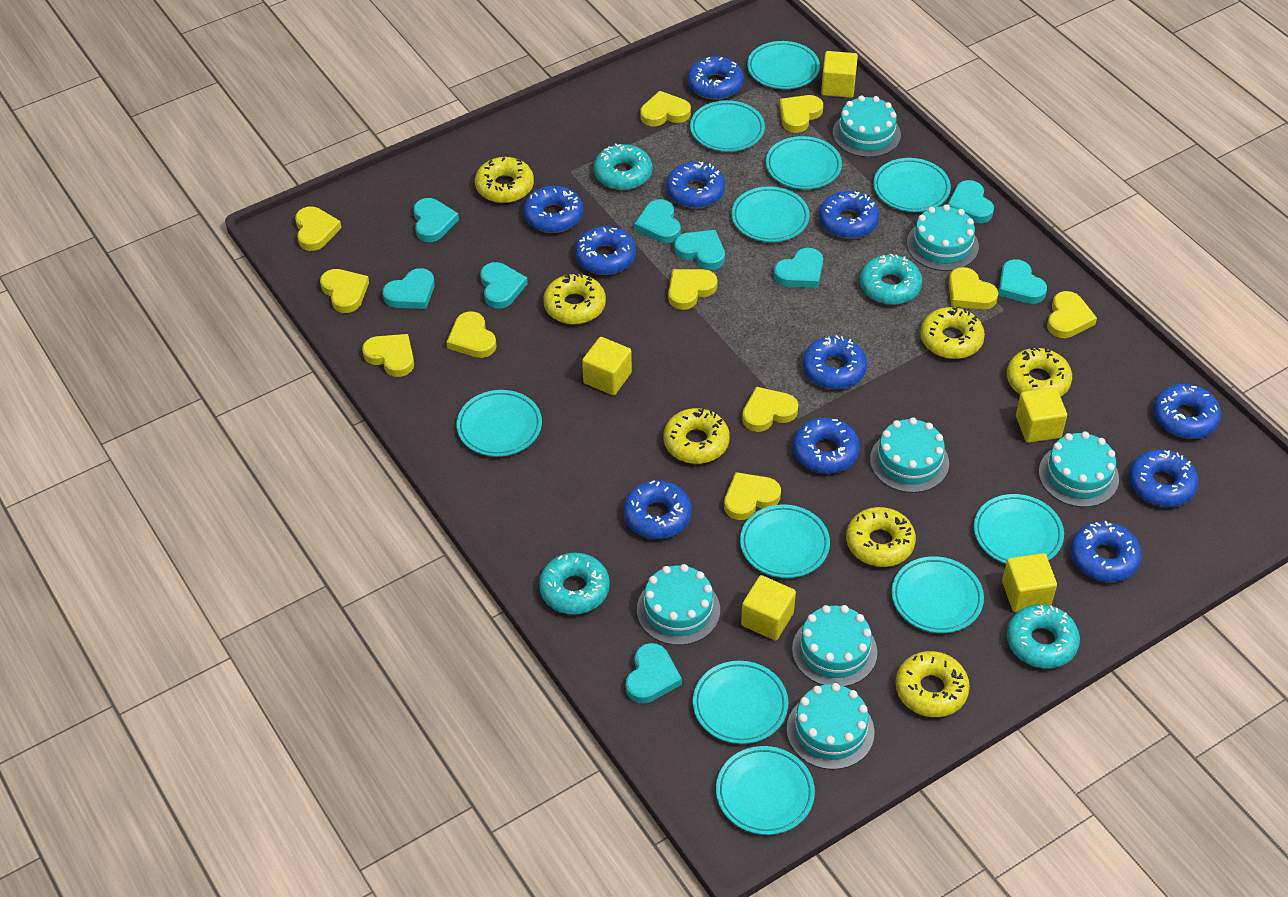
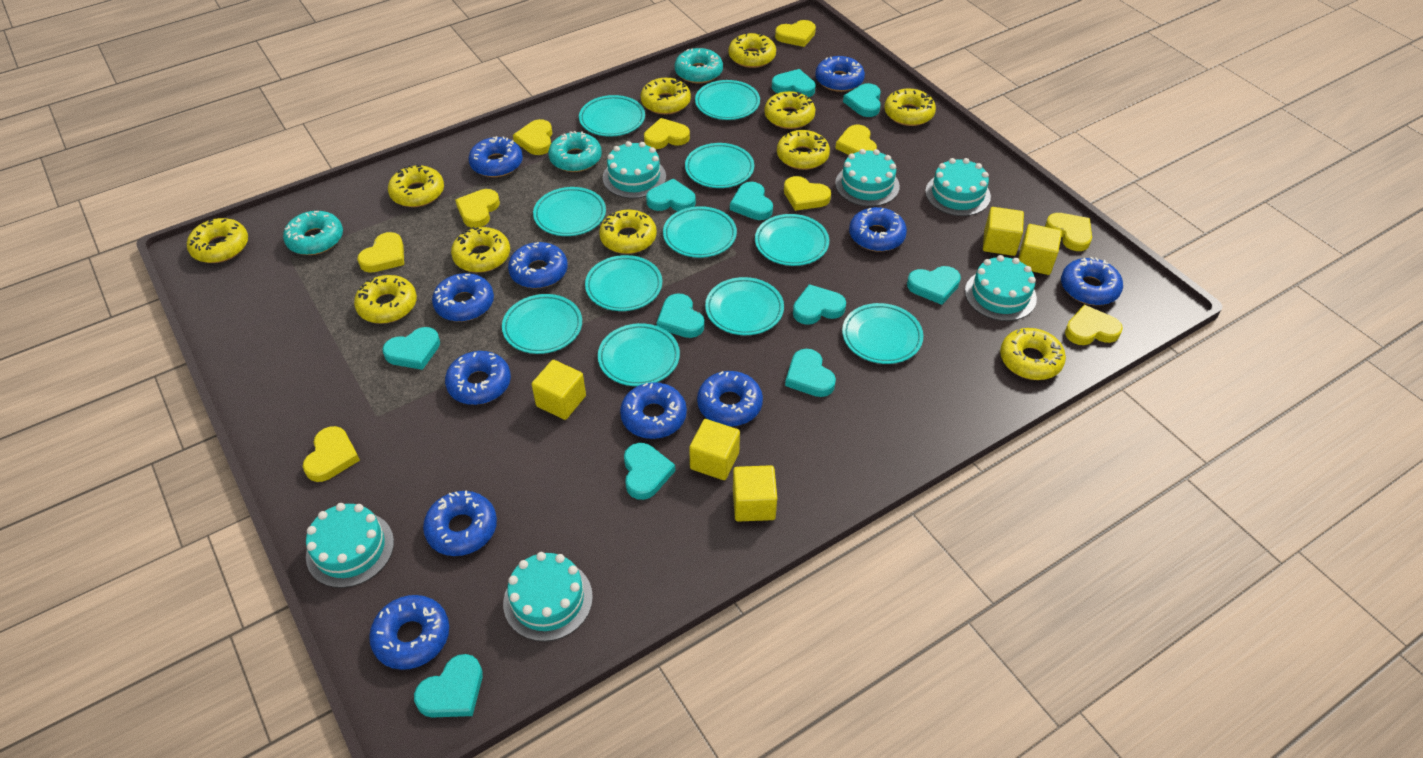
turquoise cake: [637,564,720,645] [787,683,875,770] [792,605,877,687] [833,95,901,157] [870,417,949,493] [907,204,979,271] [1039,431,1119,507] = 7 -> [306,503,394,588] [503,552,593,641] [603,141,666,199] [835,149,900,207] [925,158,991,216] [965,255,1037,321] = 6
turquoise donut: [539,553,610,614] [594,143,652,190] [860,254,922,305] [1007,604,1080,668] = 4 -> [283,211,343,255] [548,131,602,172] [675,48,723,83] = 3
turquoise heart: [383,268,435,309] [413,198,459,242] [480,262,528,309] [626,643,682,704] [634,199,681,243] [674,230,725,270] [774,248,823,288] [947,180,994,223] [998,259,1047,304] = 9 -> [382,327,440,370] [414,654,483,717] [624,443,675,500] [646,178,696,211] [657,293,704,338] [730,182,773,220] [772,69,816,97] [785,349,836,397] [793,284,846,325] [843,83,881,117] [907,266,961,305] = 11
yellow donut: [475,157,534,203] [543,273,606,324] [663,408,730,464] [846,507,916,567] [895,651,970,717] [920,307,985,359] [1007,347,1072,397] = 7 -> [187,218,248,263] [354,275,417,324] [388,164,444,207] [451,227,510,273] [599,210,657,254] [640,78,691,115] [728,33,776,68] [764,91,816,129] [777,130,830,170] [884,88,936,126] [1000,328,1066,380] = 11
yellow heart: [295,207,342,251] [320,269,369,313] [362,334,414,377] [447,311,496,358] [640,91,691,126] [668,269,718,310] [724,472,781,520] [742,387,798,432] [779,95,823,133] [948,267,998,310] [1047,291,1097,338] = 11 -> [303,426,360,482] [357,232,404,273] [455,189,500,228] [513,119,552,155] [644,118,690,149] [775,20,816,47] [784,176,831,211] [835,125,877,155] [1045,213,1092,251] [1065,305,1123,345] = 10

